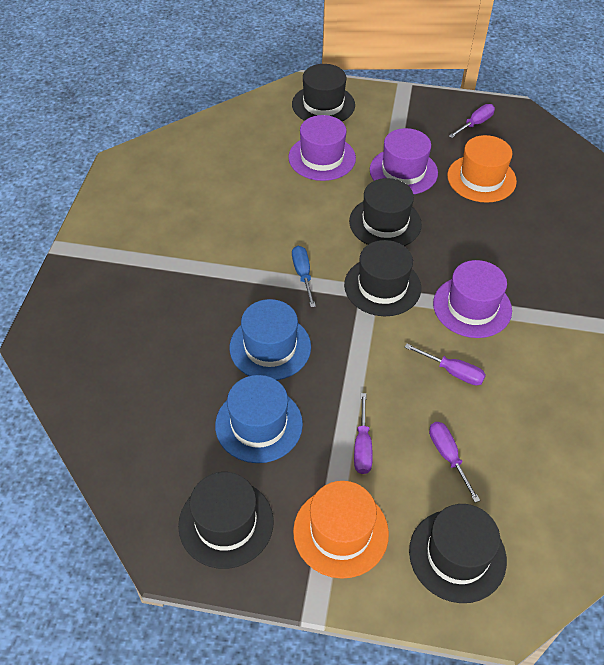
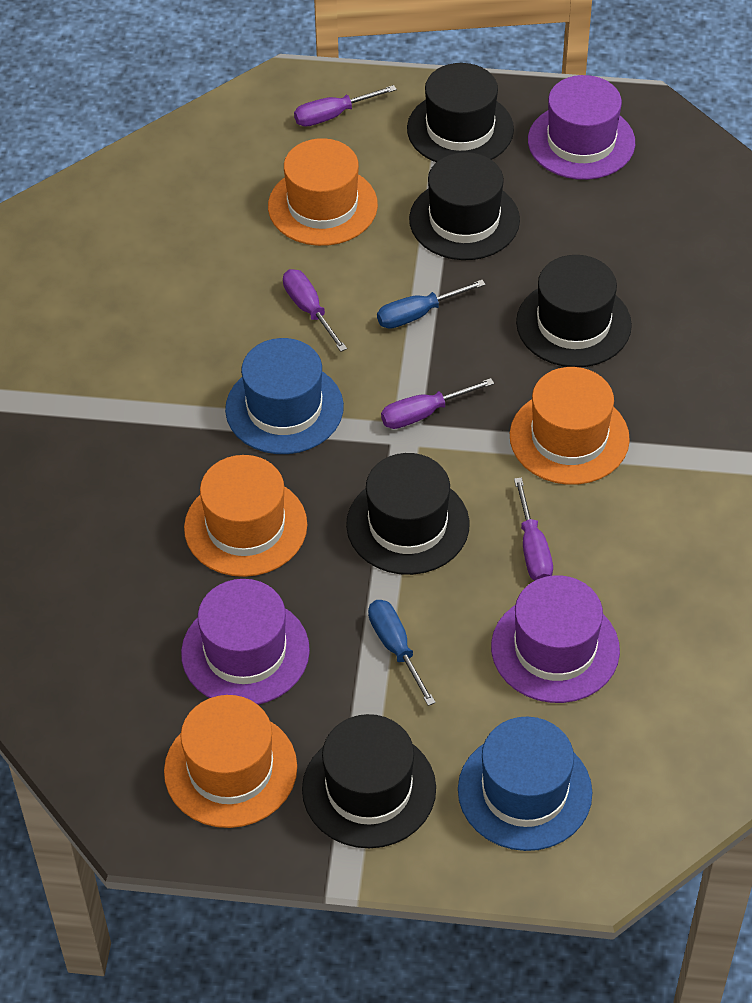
blue screwdriver: [292,246,316,307] = 1 -> [368,600,436,706] [377,280,486,329] = 2
orange hat: [293,481,389,579] [447,135,517,203] = 2 -> [164,695,297,828] [184,455,307,577] [268,138,378,246] [510,367,630,485] = 4

